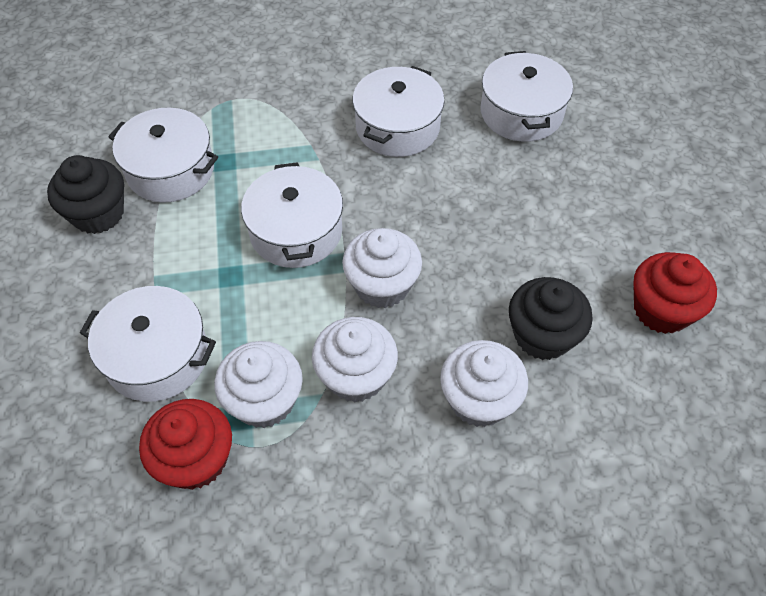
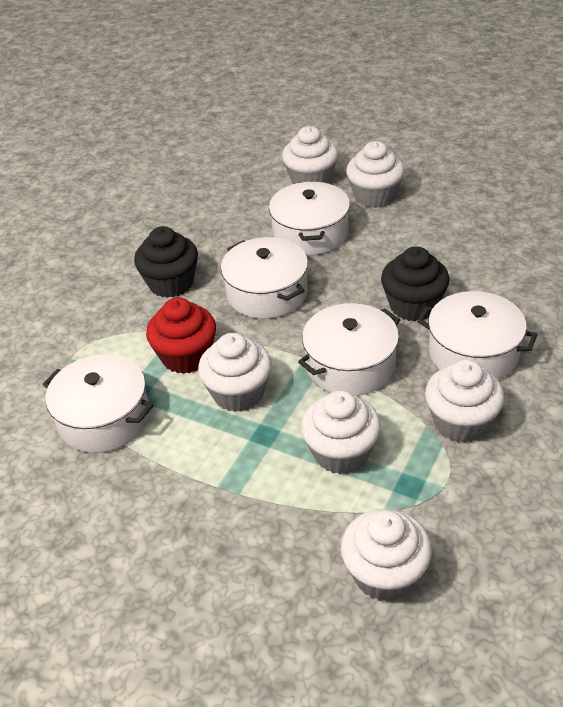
red cupcake: [139,399,232,490] [633,252,717,334] = 2 -> [146,297,216,374] = 1
white cupcake: [214,341,303,428] [312,317,398,402] [342,228,422,308] [440,340,528,427] = 4 -> [198,333,272,412] [282,126,338,184] [301,391,381,474] [341,509,432,602] [346,141,405,208] [425,360,504,443] = 6

